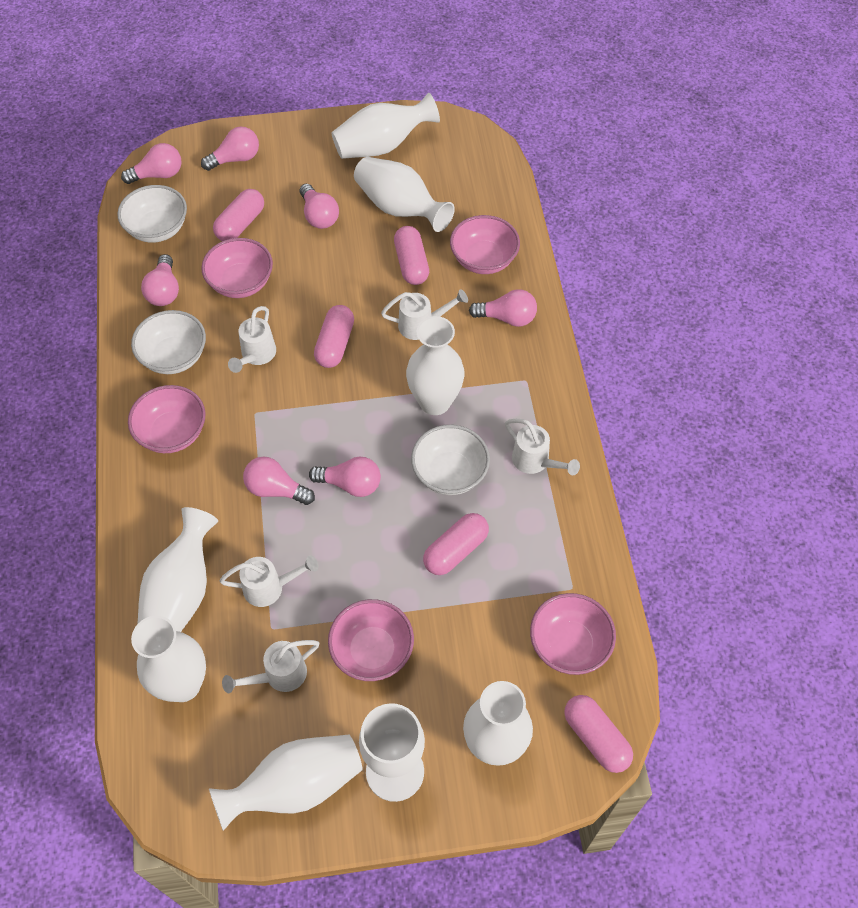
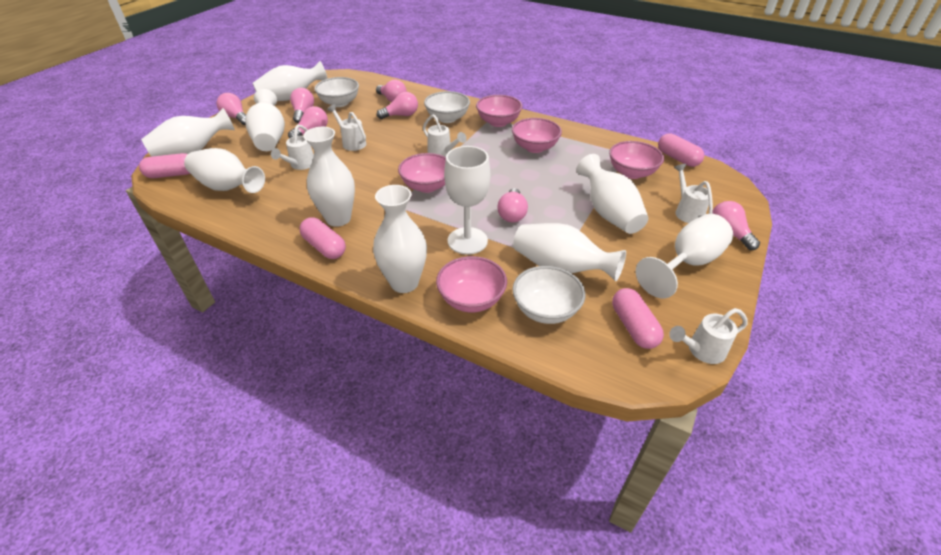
pink capsule: [213,189,264,241] [314,305,354,368] [394,226,429,285] [423,513,489,575] [564,695,633,773] = 5 -> [139,153,190,178] [300,217,346,259] [612,288,664,349] [658,133,704,167] = 4
white goblet: [359,703,425,802] = 1 -> [444,146,490,255] [636,214,733,298] = 2
white vase: [131,616,206,702] [137,507,218,632] [209,735,363,831] [332,93,440,159] [354,157,455,232] [406,316,465,415] [463,681,533,766] = 7 -> [141,108,235,157] [184,148,265,193] [245,89,285,151] [253,61,328,101] [303,127,355,227] [373,185,427,293] [513,223,626,281] [577,154,649,234] = 8

